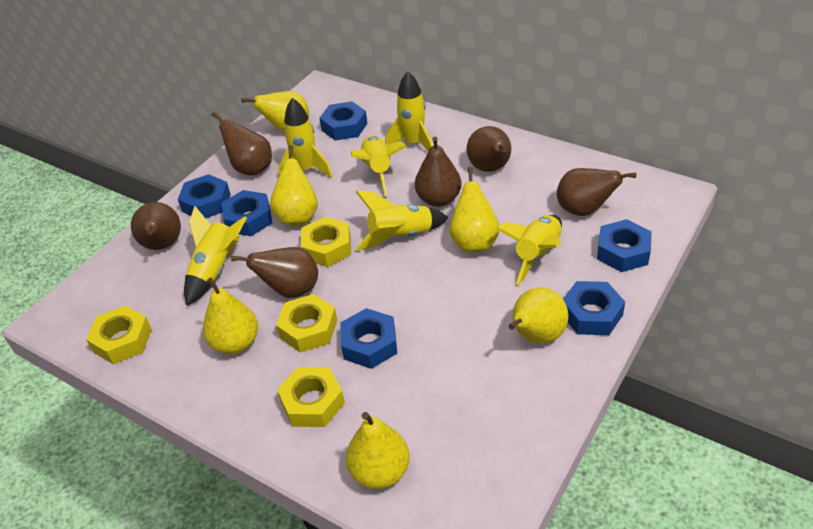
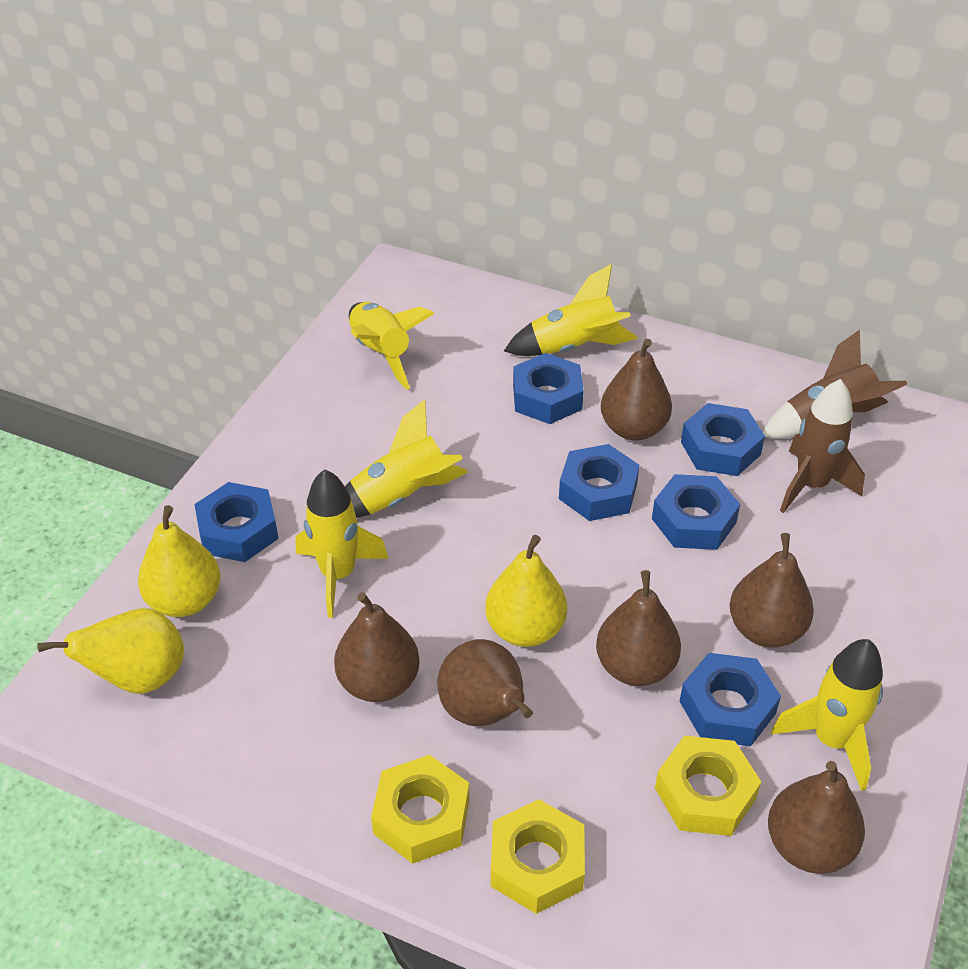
brown rocket: none = 0 -> [763,329,907,439] [780,379,865,513] = 2
yellow nut: [86,305,152,364] [276,294,337,353] [277,367,345,427] [301,217,351,267] = 4 -> [371,755,469,864] [491,799,585,914] [655,736,761,836] = 3
yellow pear: [203,278,258,354] [241,91,309,132] [270,145,318,226] [346,412,410,489] [449,167,499,252] [509,287,568,343] = 6 -> [37,608,184,694] [138,505,221,617] [485,535,567,647] = 3
yellow rocket: [184,206,247,306] [278,98,333,178] [351,136,407,196] [356,191,448,250] [385,71,433,151] [496,215,562,285] = 6 -> [296,469,388,618] [345,399,468,518] [349,302,434,390] [504,264,638,356] [771,639,883,791] = 5

